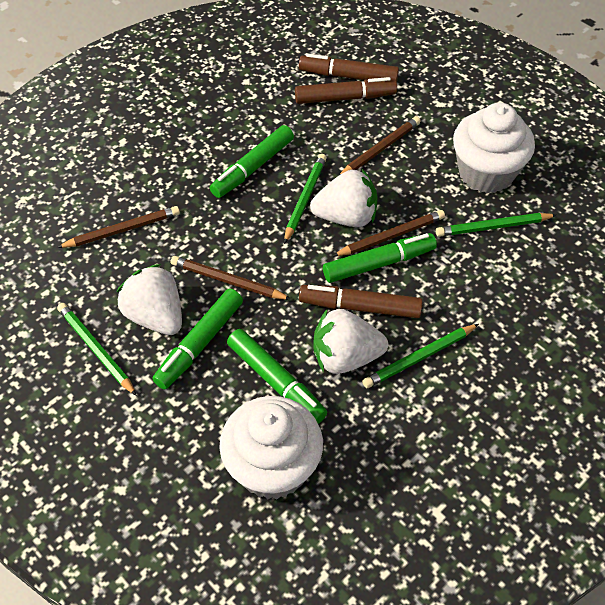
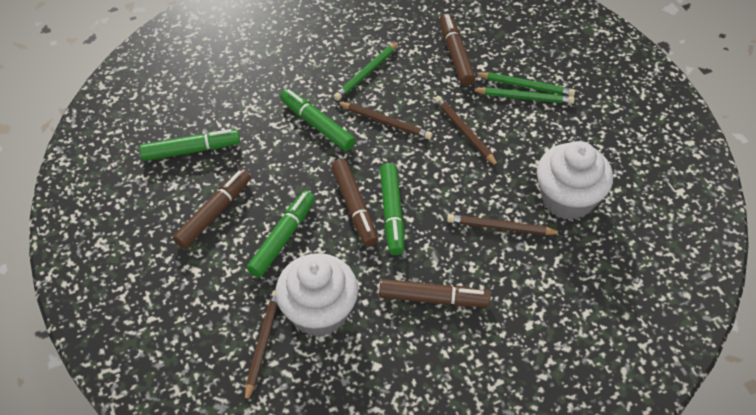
brown marker: [295,77,397,104] [299,53,399,82] [299,285,423,318] = 3 -> [173,169,251,249] [331,159,378,247] [379,279,491,307] [440,14,475,86] = 4
green pencil: [57,303,137,396] [284,154,327,244] [362,324,479,388] [436,213,556,237] = 4 -> [333,41,400,101] [470,87,575,104] [474,72,575,96] = 3
white strawberry: [117,264,182,335] [310,169,377,227] [313,309,388,374] = 3 -> none = 0

